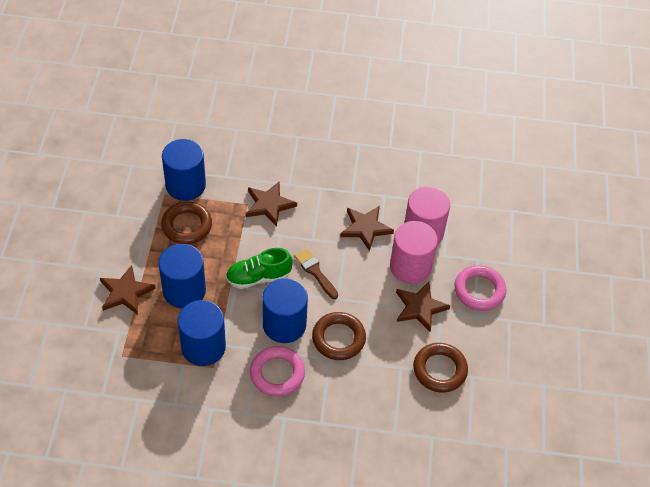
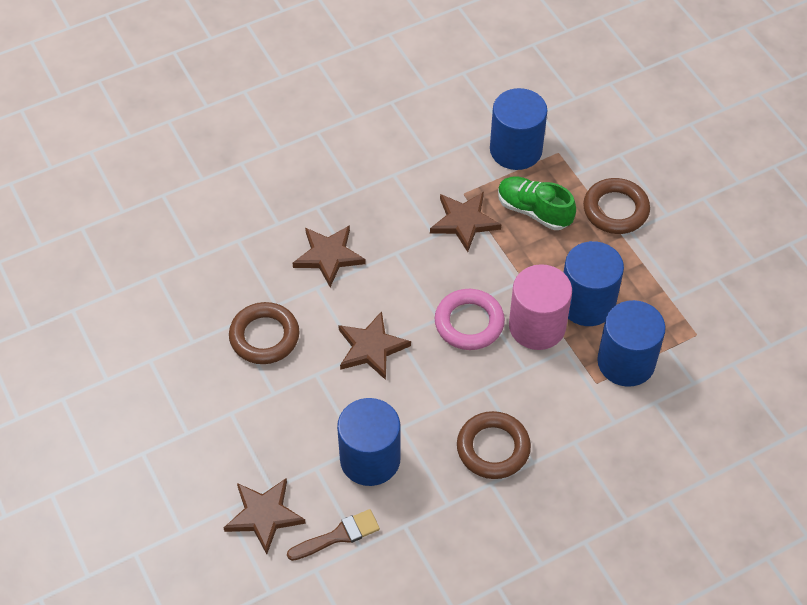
pink cylinder: [390,221,438,284] [404,186,450,245] = 2 -> [509,264,572,350] = 1
pink ring: [250,346,305,397] [454,265,506,311] = 2 -> [435,289,505,350] = 1

